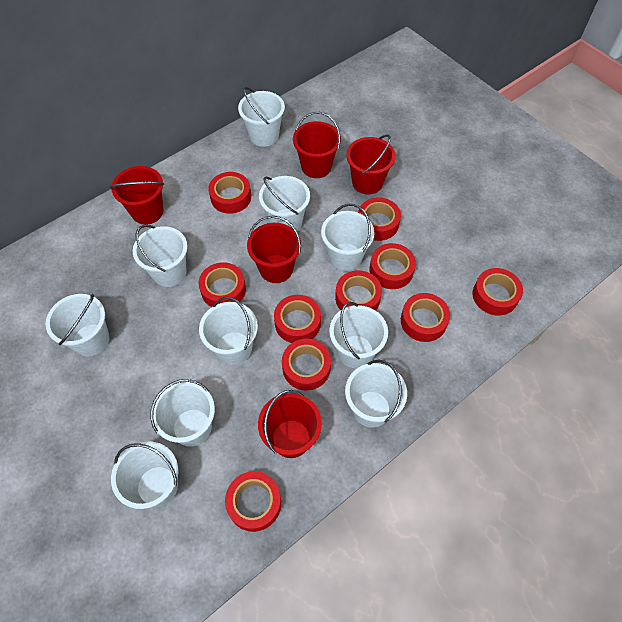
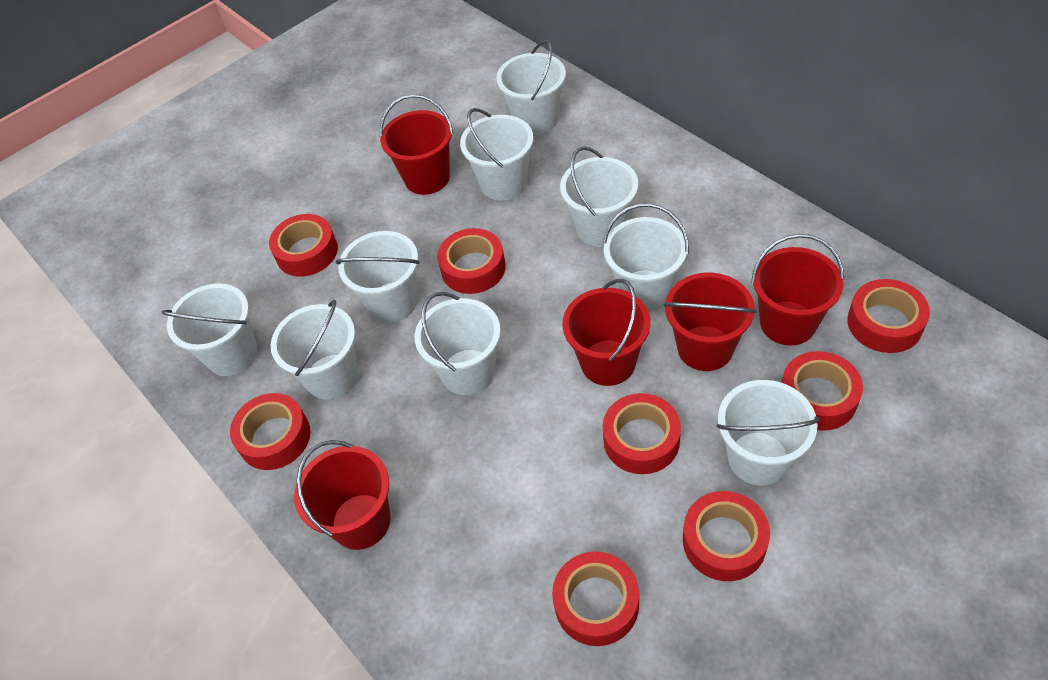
red tape: [198,262,246,307] [208,172,251,214] [225,471,281,532] [274,295,321,343] [282,339,331,391] [335,270,382,311] [358,197,401,241] [369,243,416,289] [401,293,450,342] [472,268,523,316] = 10 -> [230,393,311,470] [269,214,338,277] [437,228,506,294] [552,552,639,646] [603,393,681,474] [683,491,770,581] [781,351,863,431] [847,279,930,353] = 8
white bucket: [46,294,110,356] [111,441,179,509] [133,225,188,287] [150,379,215,447] [199,297,258,365] [238,87,285,147] [259,176,310,231] [321,204,375,271] [329,302,388,368] [345,360,407,428] = 10 -> [162,283,258,376] [271,300,358,400] [336,231,419,323] [415,292,501,395] [460,108,533,201] [496,40,566,135] [560,146,638,247] [603,203,689,311] [716,380,820,486] = 9

